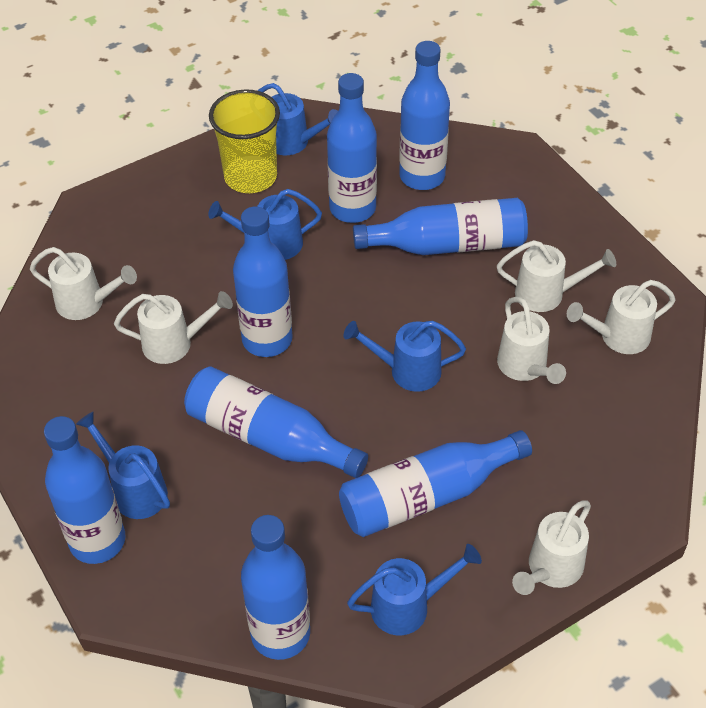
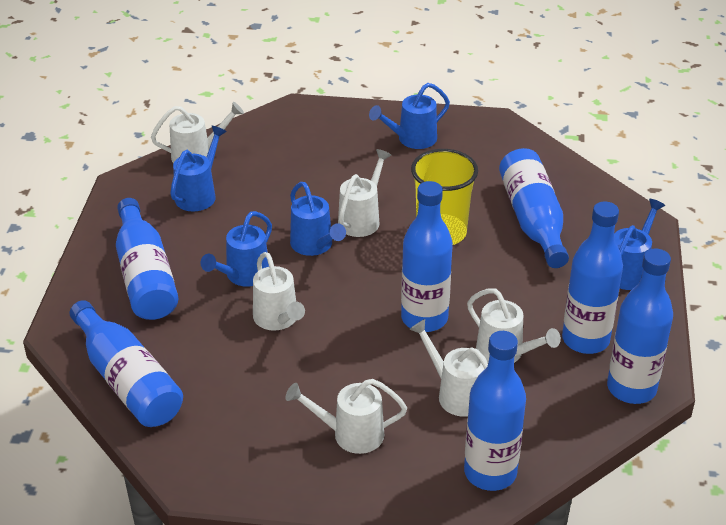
blue bottle: [44,416,126,564] [184,366,368,478] [233,206,292,357] [241,515,310,660] [327,73,377,223] [339,430,532,537] [353,198,528,255] [399,41,450,190] = 8 -> [69,300,183,427] [116,198,178,320] [401,181,453,332] [464,331,526,491] [499,148,569,268] [562,201,623,354] [607,249,673,404] = 7

